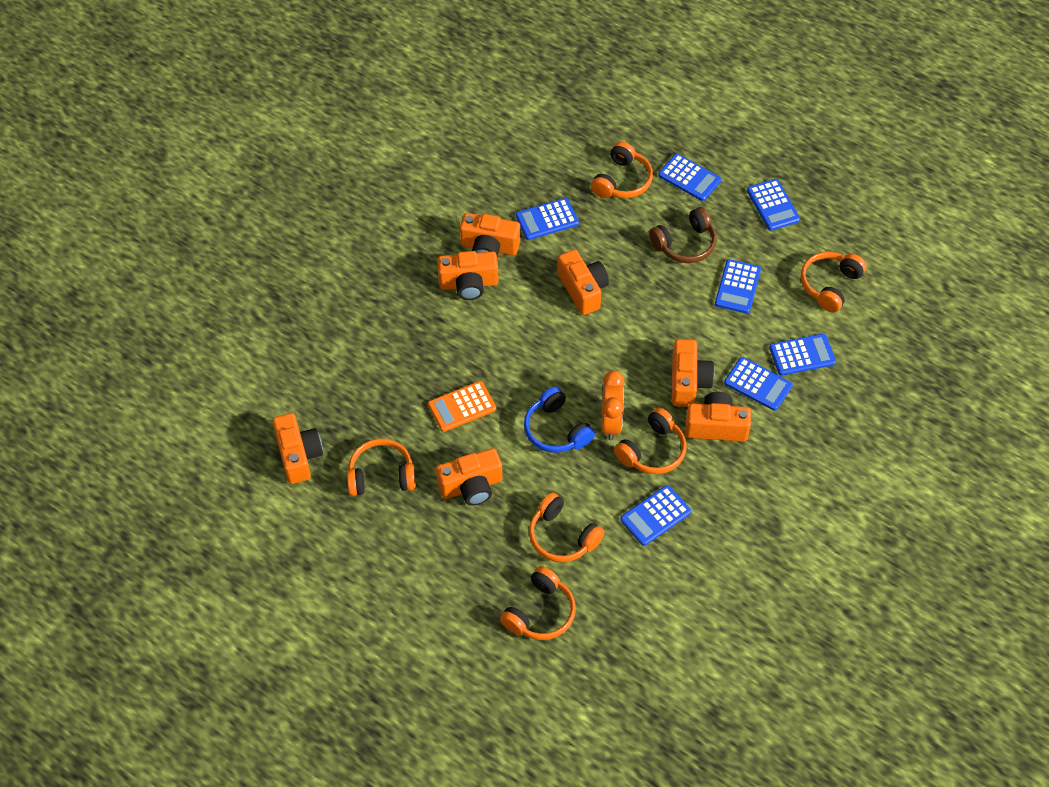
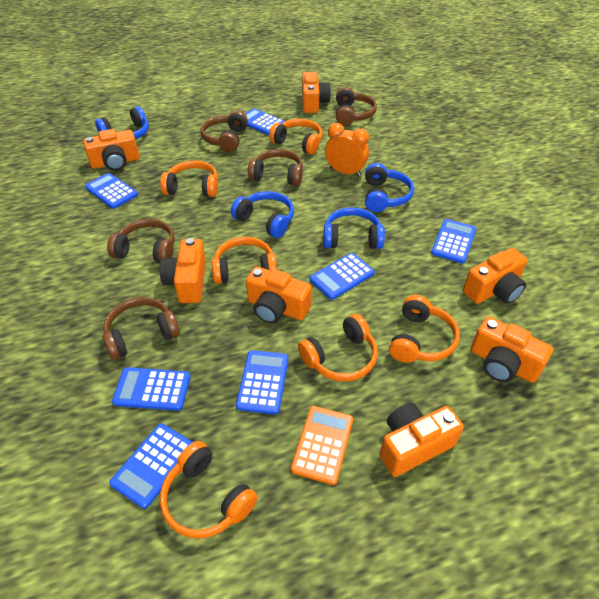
blue headphones: [524,387,595,453] = 1 -> [95,106,149,140] [231,191,294,238] [323,207,385,249] [365,163,414,212] = 4
brown headphones: [649,207,717,263] = 1 -> [103,297,180,360] [107,219,175,264] [200,111,248,152] [248,149,303,186] [336,87,377,126] = 5

